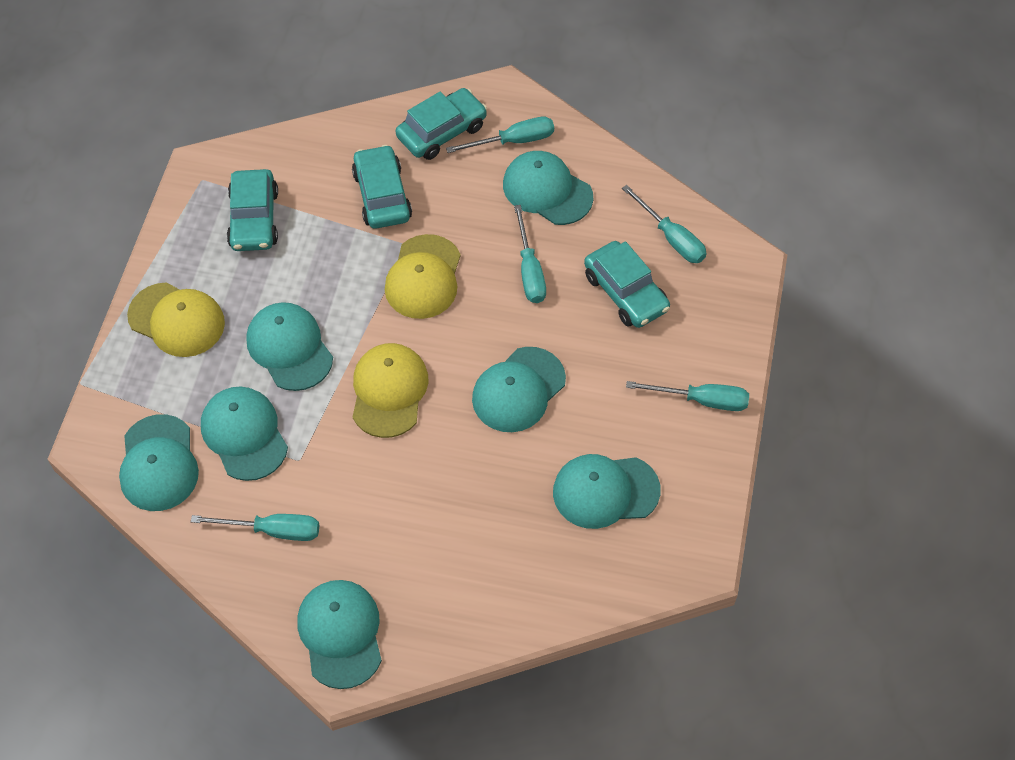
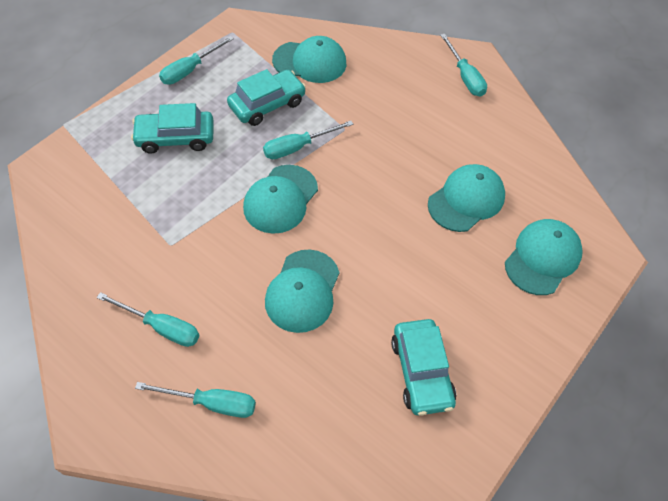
turquoise cap: [119,414,199,511] [201,386,288,481] [246,302,333,391] [297,580,382,689] [472,347,566,432] [503,151,593,225] [553,454,661,529] = 7 -> [243,165,318,234] [265,250,340,333] [272,36,346,83] [428,164,505,232] [505,219,583,295] = 5
turquoise car: [227,169,278,251] [352,145,412,229] [396,88,487,160] [584,241,670,328] = 4 -> [131,103,213,154] [227,69,306,126] [391,319,456,416] = 3
yellow cap: [127,283,225,357] [353,343,428,438] [385,234,461,319] = 3 -> none = 0

